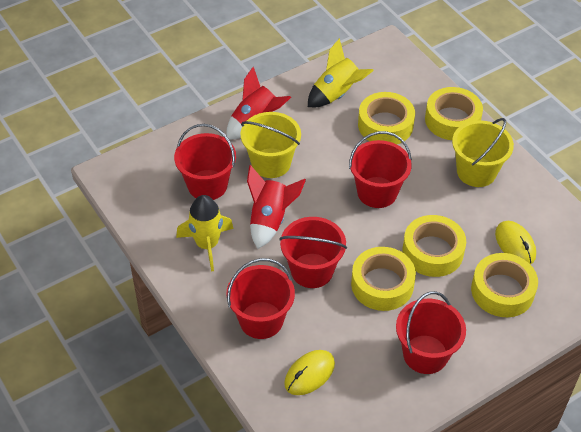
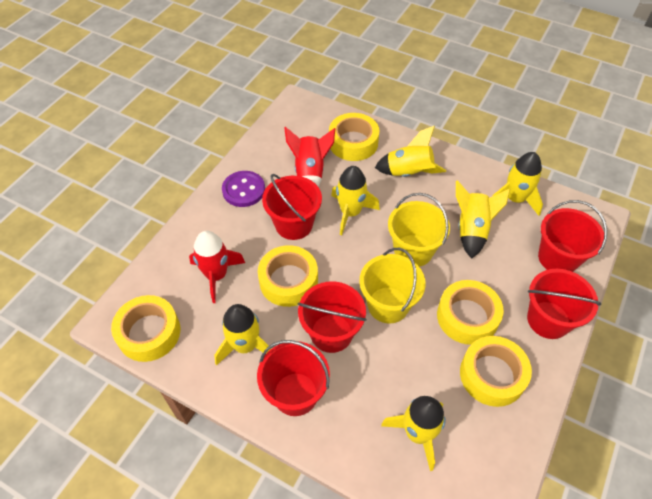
purple button: none = 0 -> [222,171,265,207] = 1
yellow mouse: [284,350,335,395] [495,221,536,264] = 2 -> none = 0
yellow rocket: [176,195,234,271] [308,38,374,107] = 2 -> [215,304,272,366] [331,166,380,235] [375,126,446,177] [381,396,446,471] [456,180,510,259] [493,152,543,216] = 6

